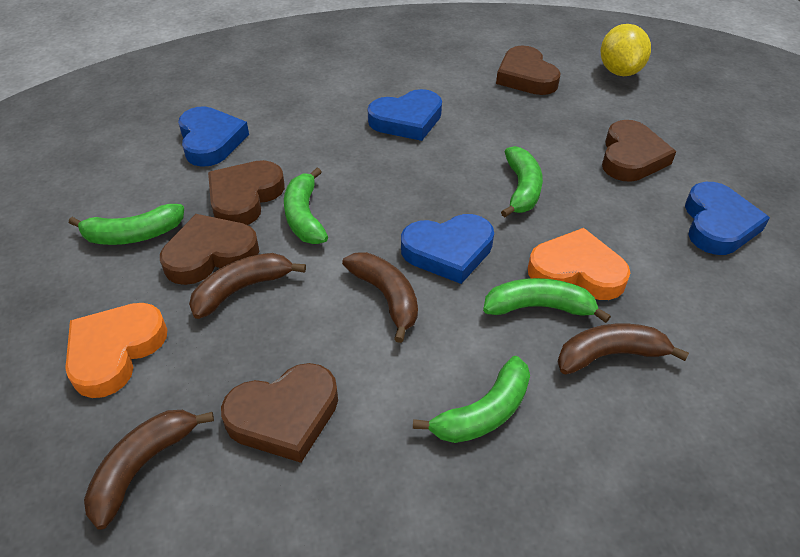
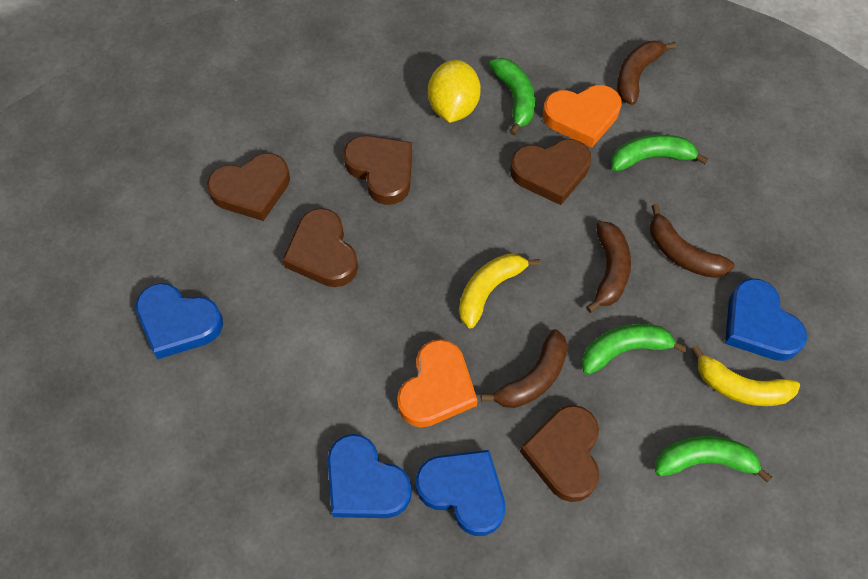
green banana: [69,204,184,245] [284,168,328,244] [413,356,530,443] [483,278,611,323] [501,146,543,217] = 5 -> [489,58,535,135] [581,324,687,375] [611,135,708,172] [655,436,772,483] = 4
yellow banana: none = 0 -> [459,254,540,329] [691,345,800,406] = 2

